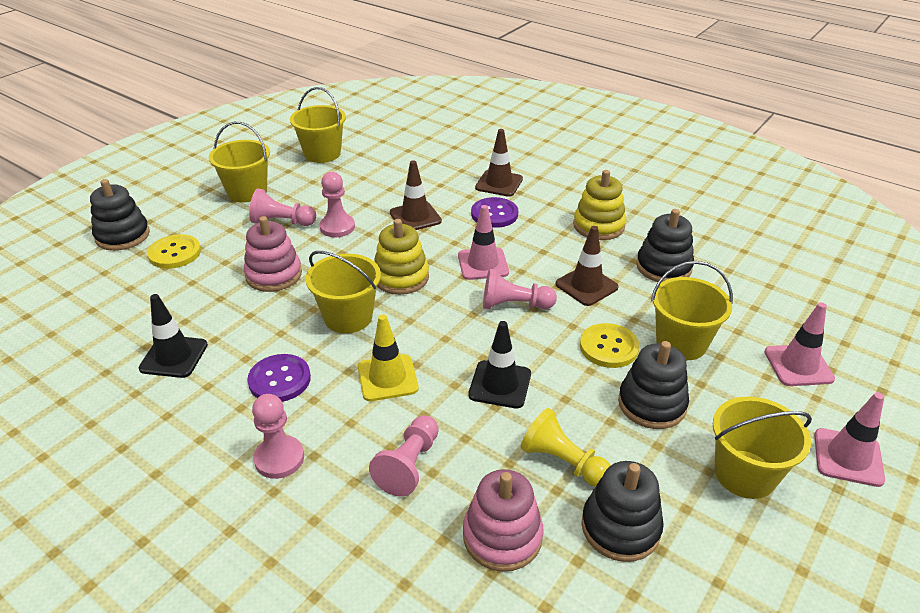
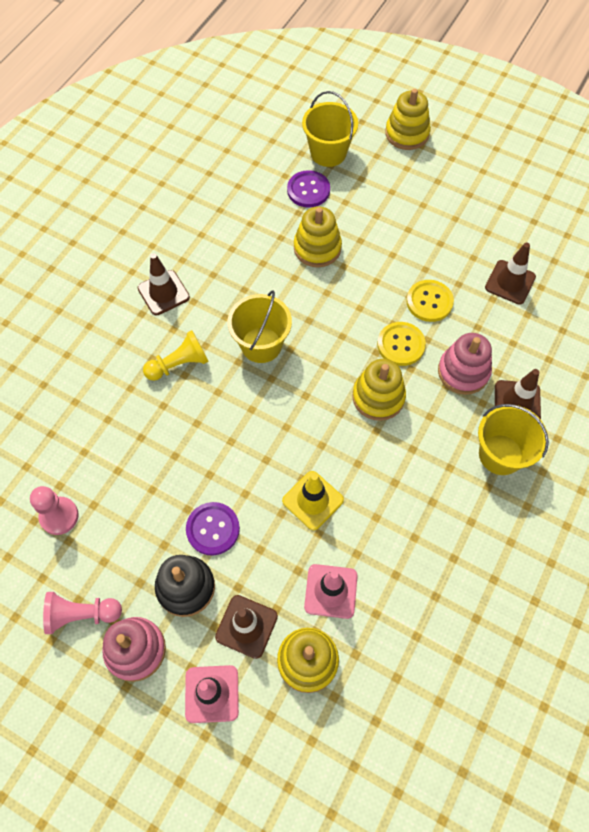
black stacking toy: [90,179,150,251] [581,461,664,562] [618,341,689,429] [636,209,694,282] = 4 -> [155,555,215,617] = 1
black traffic cone: [138,294,208,378] [468,321,531,408] = 2 -> none = 0
brown traffic cone: [390,160,442,230] [475,129,523,197] [556,226,618,306] = 3 -> [138,253,190,315] [215,595,278,659] [485,242,536,304] [495,369,541,419] = 4
pink pawn: [249,188,316,226] [252,394,304,479] [320,172,355,237] [369,415,439,497] [483,269,557,309] = 5 -> [30,486,79,535] [43,592,122,634] = 2
pink traffic cone: [458,205,509,280] [764,302,835,386] [814,392,885,487] = 3 -> [185,665,239,723] [304,564,358,619] = 2
yellow bucket: [209,122,270,202] [290,87,346,163] [306,251,381,333] [651,261,733,360] [713,396,812,499] = 5 -> [227,290,292,363] [302,91,358,167] [478,404,549,475] = 3
yellow stacking toy: [374,219,429,295] [573,170,626,240] = 2 -> [277,628,339,693] [294,206,342,267] [352,359,406,421] [385,89,431,150] = 4

